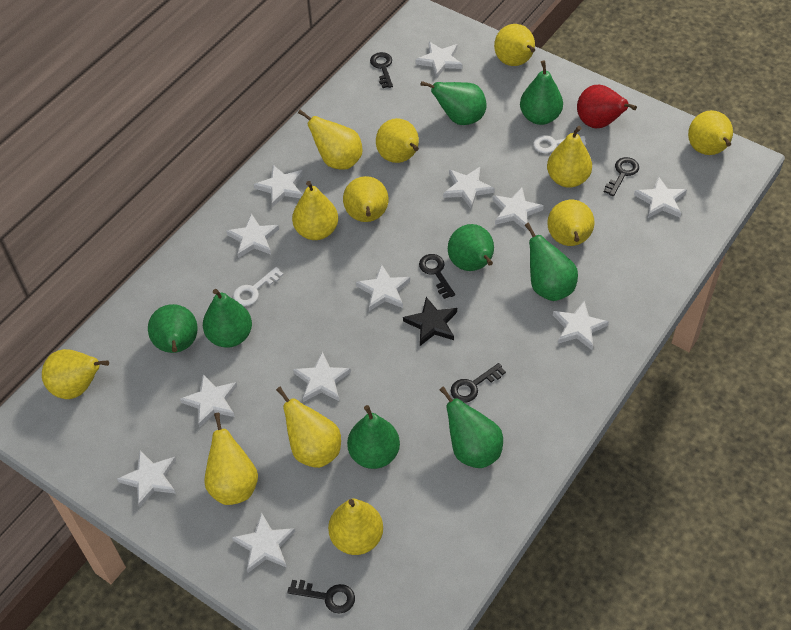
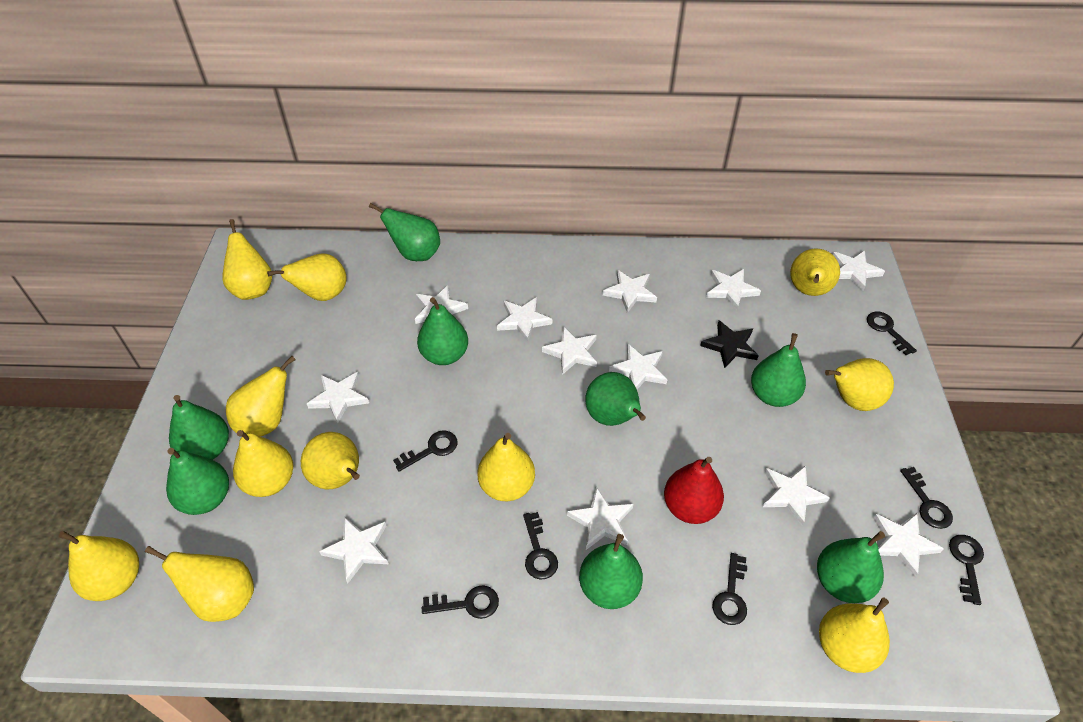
black key: [287,580,355,614] [370,52,393,88] [419,254,455,299] [451,363,506,403] [604,157,639,196] = 5 -> [393,430,458,472] [422,585,499,619] [523,512,558,580] [712,553,747,625] [867,312,917,355] [900,467,953,529] [949,535,984,605] = 7
white key: [233,267,283,306] [533,135,586,153] = 2 -> none = 0
yellow pear: [42,349,109,399] [204,413,258,505] [276,387,341,468] [292,181,338,240] [298,110,362,170] [328,499,383,555] [343,176,388,222] [376,118,419,163] [494,24,535,66] [547,126,592,188] [547,200,595,246] [688,110,733,155] = 12 -> [58,531,139,601] [145,546,254,622] [222,219,272,300] [226,356,296,436] [233,430,293,497] [267,253,347,301] [301,432,360,489] [477,433,535,501] [790,249,840,296] [819,598,890,673] [825,358,894,411] = 11

